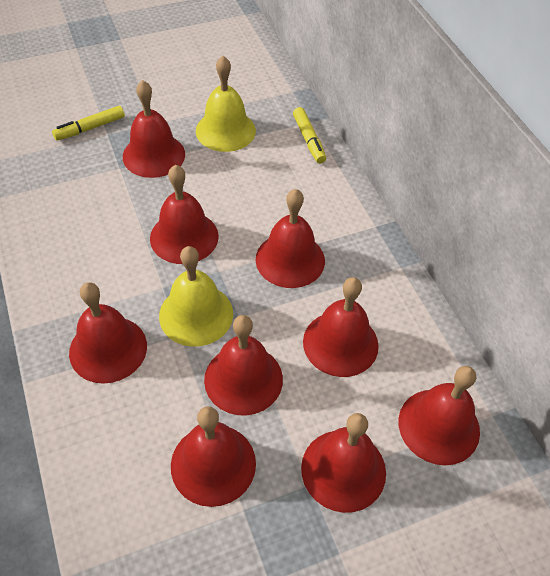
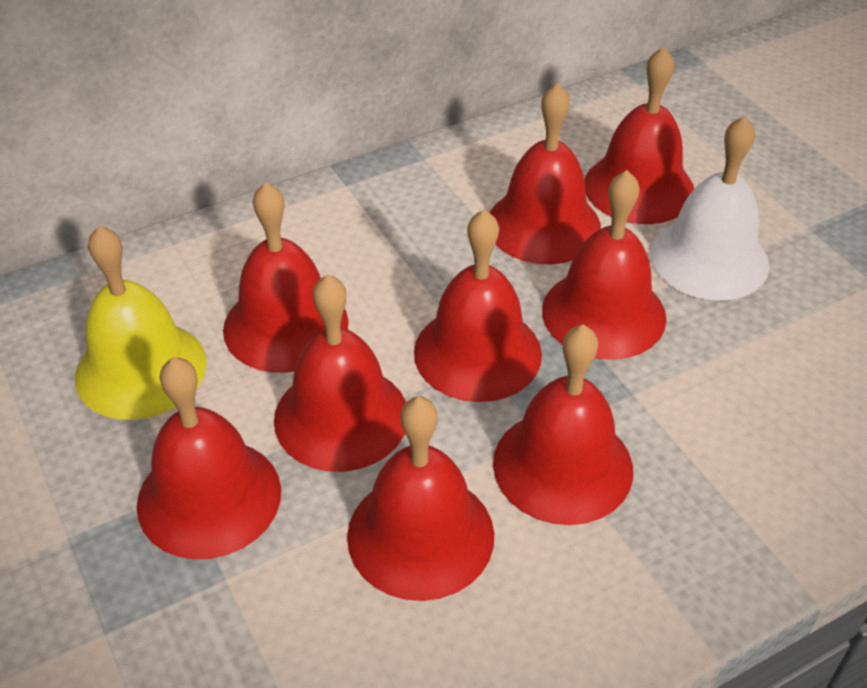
white bell: none = 0 -> [650,116,769,301] = 1
yellow bell: [159,246,233,347] [196,56,256,152] = 2 -> [75,226,207,420] = 1
yellow marker: [52,106,125,141] [293,107,326,164] = 2 -> none = 0

